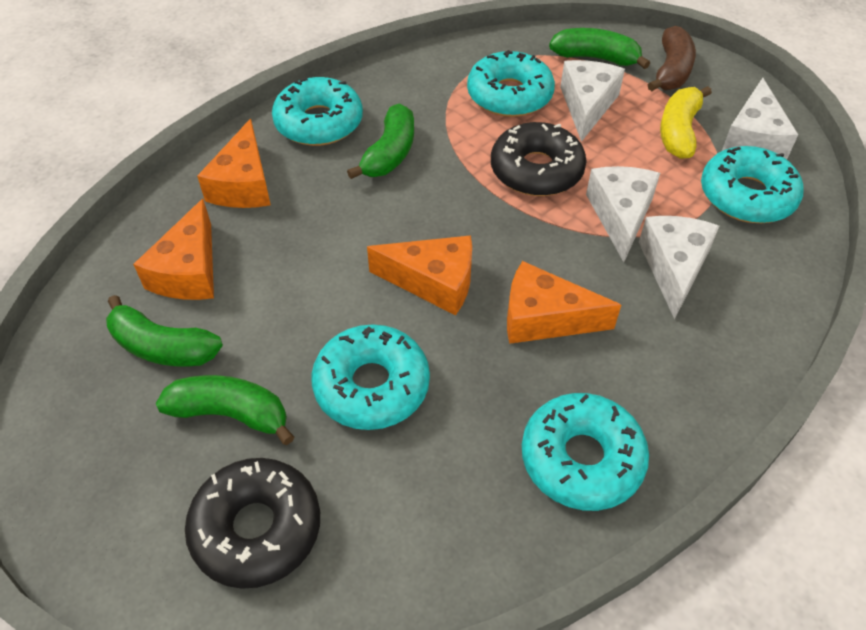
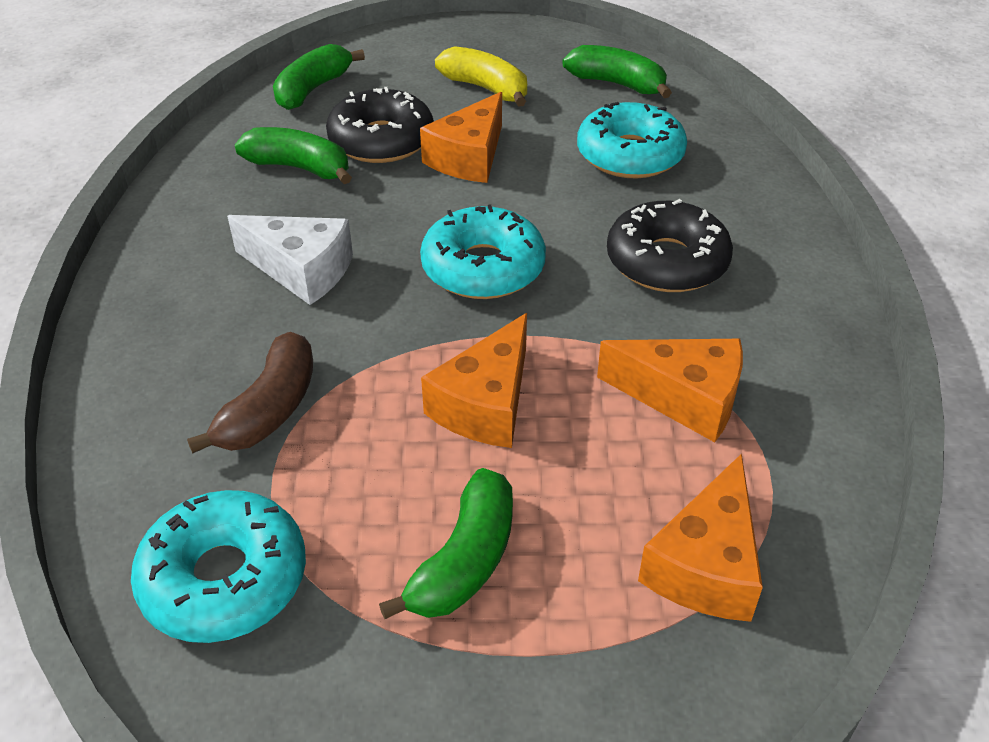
turquoise donut: [272,77,363,146] [311,324,430,430] [467,50,555,117] [522,393,649,511] [701,146,804,223] = 5 -> [131,490,306,643] [420,204,546,299] [577,102,687,178] = 3
white cheese: [560,60,625,142] [586,166,660,262] [639,216,719,320] [722,78,798,159] = 4 -> [227,215,353,305] = 1

